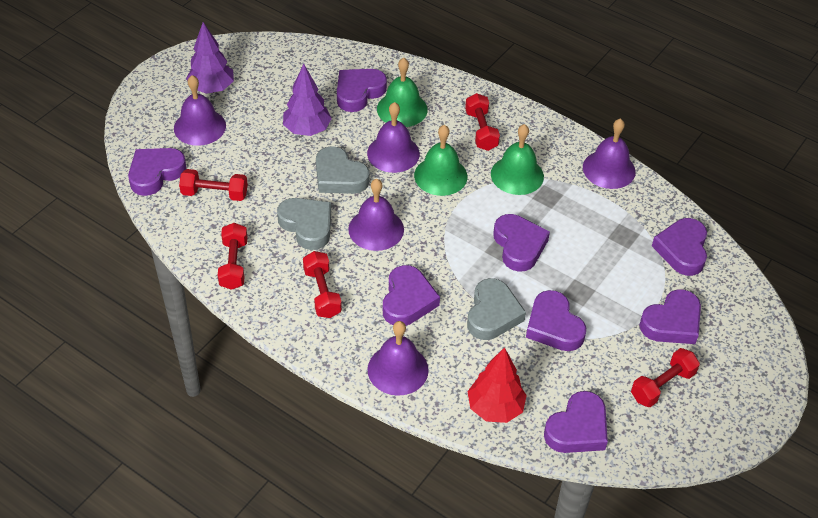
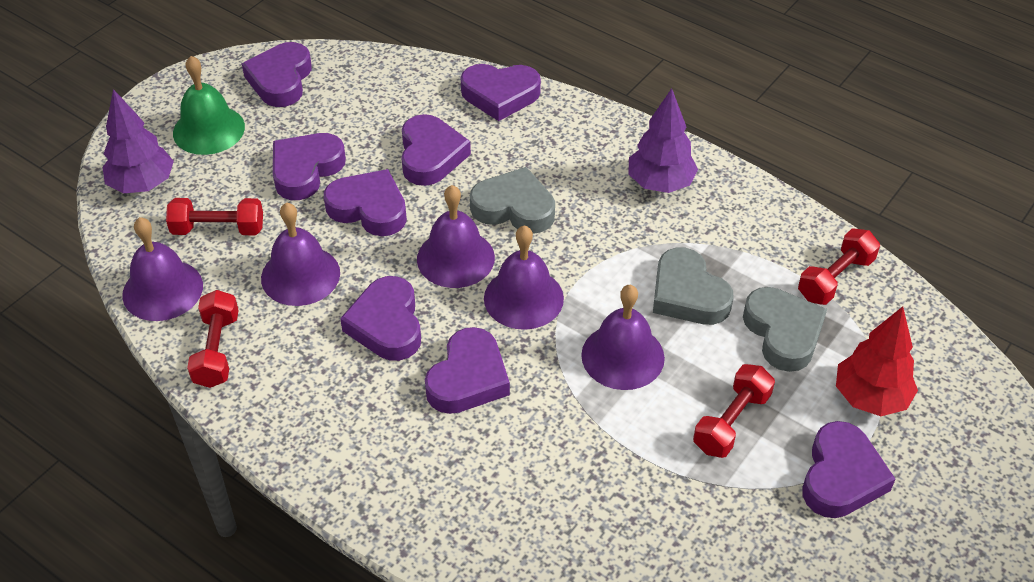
green bell: [377,58,428,127] [414,125,468,196] [491,124,544,195] = 3 -> [173,56,245,155] = 1
red dumbbell: [179,169,248,201] [218,223,247,290] [303,251,342,318] [465,93,500,151] [631,348,700,407] = 5 -> [166,198,263,235] [187,290,239,388] [693,364,775,458] [798,228,880,305] = 4

